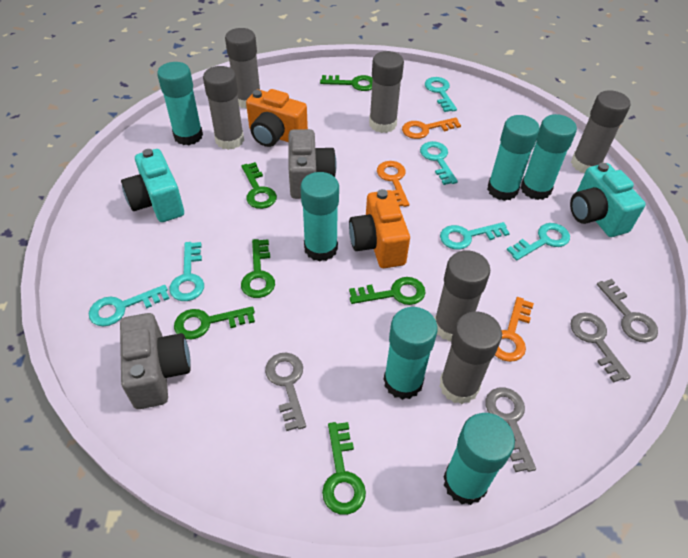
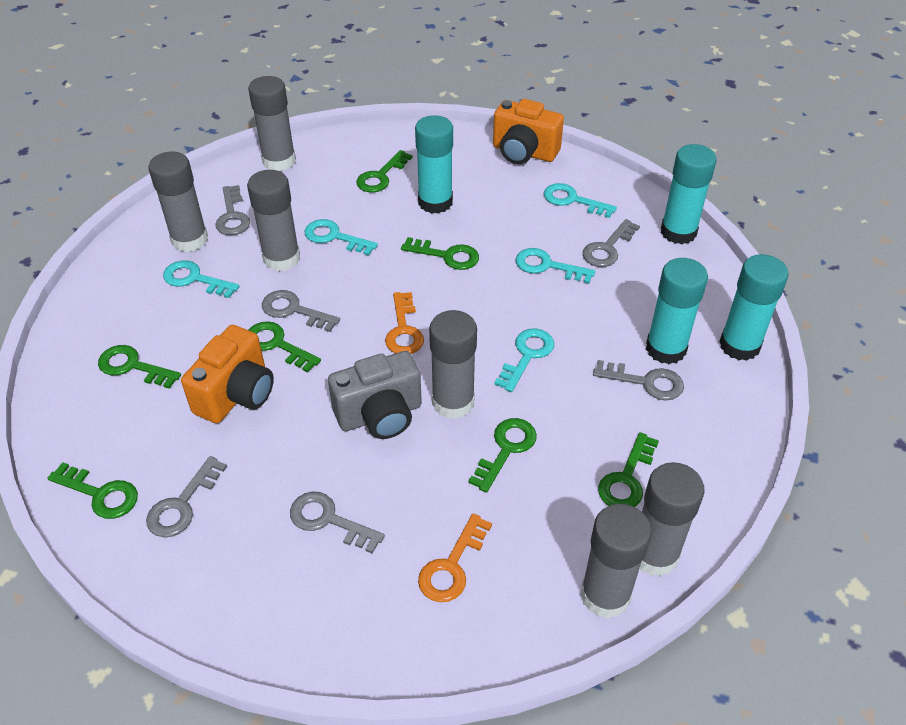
green key: [174,306,255,340] [241,239,275,298] [242,162,277,209] [320,75,373,91] [322,422,366,515] [349,277,426,305] = 6 -> [48,462,138,519] [98,345,181,389] [249,321,321,372] [356,150,413,192] [401,237,479,270] [468,418,537,493] [598,432,659,507] = 7
grey camera: [120,313,191,409] [289,129,337,199] = 2 -> [328,351,422,439] = 1
grey key: [265,353,306,431] [485,387,536,472] [570,312,631,383] [597,279,658,342] = 4 -> [146,456,227,537] [215,185,250,235] [262,290,340,332] [290,492,385,553] [582,219,640,267] [593,360,684,400] = 6
orange key: [377,161,409,207] [402,117,461,139] [495,297,534,362] = 3 -> [385,292,424,354] [418,513,492,602] = 2
turquoise camera: [121,149,184,222] [570,163,646,237] = 2 -> none = 0
turquoise glue stick: [157,62,203,145] [301,172,339,261] [384,307,438,400] [443,413,515,505] [487,115,540,201] [521,114,577,200] = 6 -> [415,115,453,214] [646,258,708,364] [661,144,717,244] [719,254,789,361] = 4
turquoise key: [89,285,170,326] [169,242,204,301] [420,141,458,185] [425,77,457,112] [440,222,510,250] [507,223,570,261] = 6 -> [163,260,240,298] [305,219,378,256] [494,328,554,392] [516,248,595,284] [544,183,617,218] = 5

